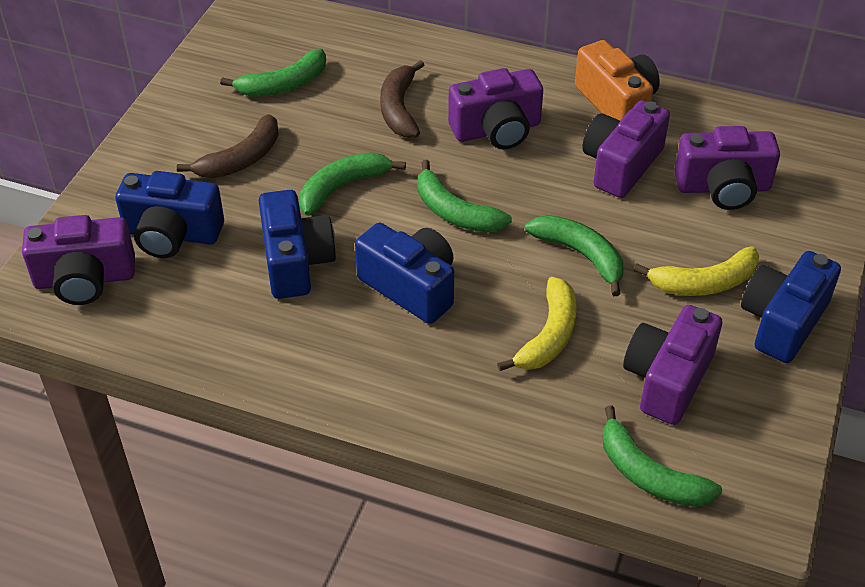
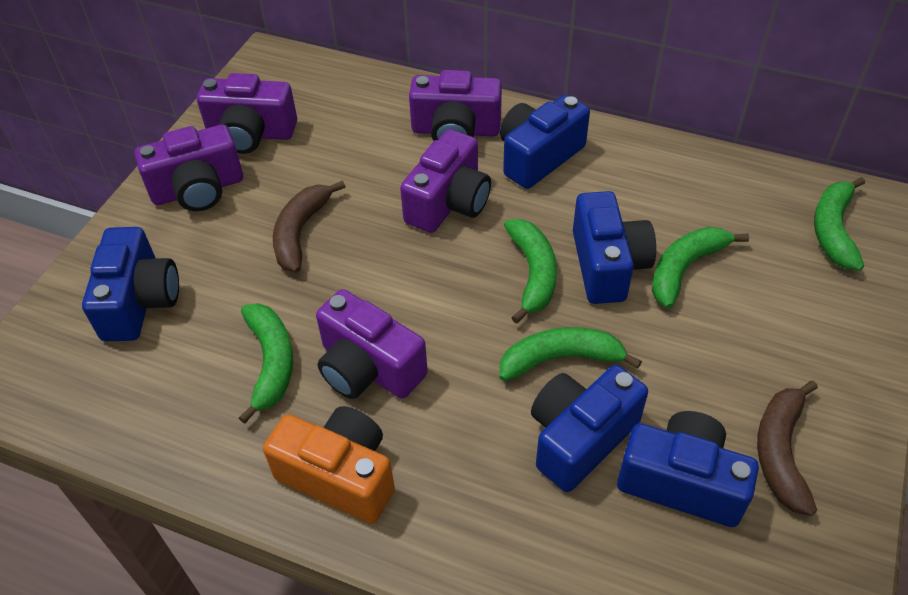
blue camera: [115,171,224,258] [259,190,336,299] [355,223,454,324] [741,251,841,363] = 4 -> [82,227,179,341] [500,95,590,189] [531,365,648,492] [573,191,656,304] [617,411,759,527] = 5
yellow banana: [497,277,577,371] [634,246,759,296] = 2 -> none = 0

